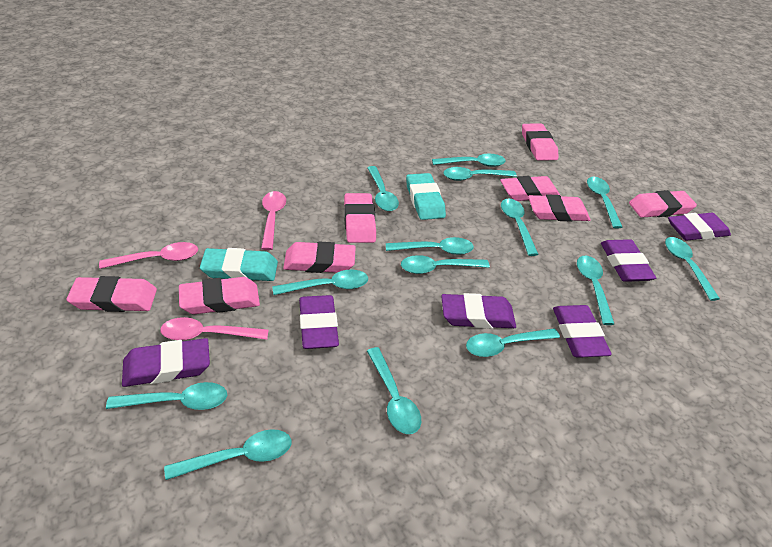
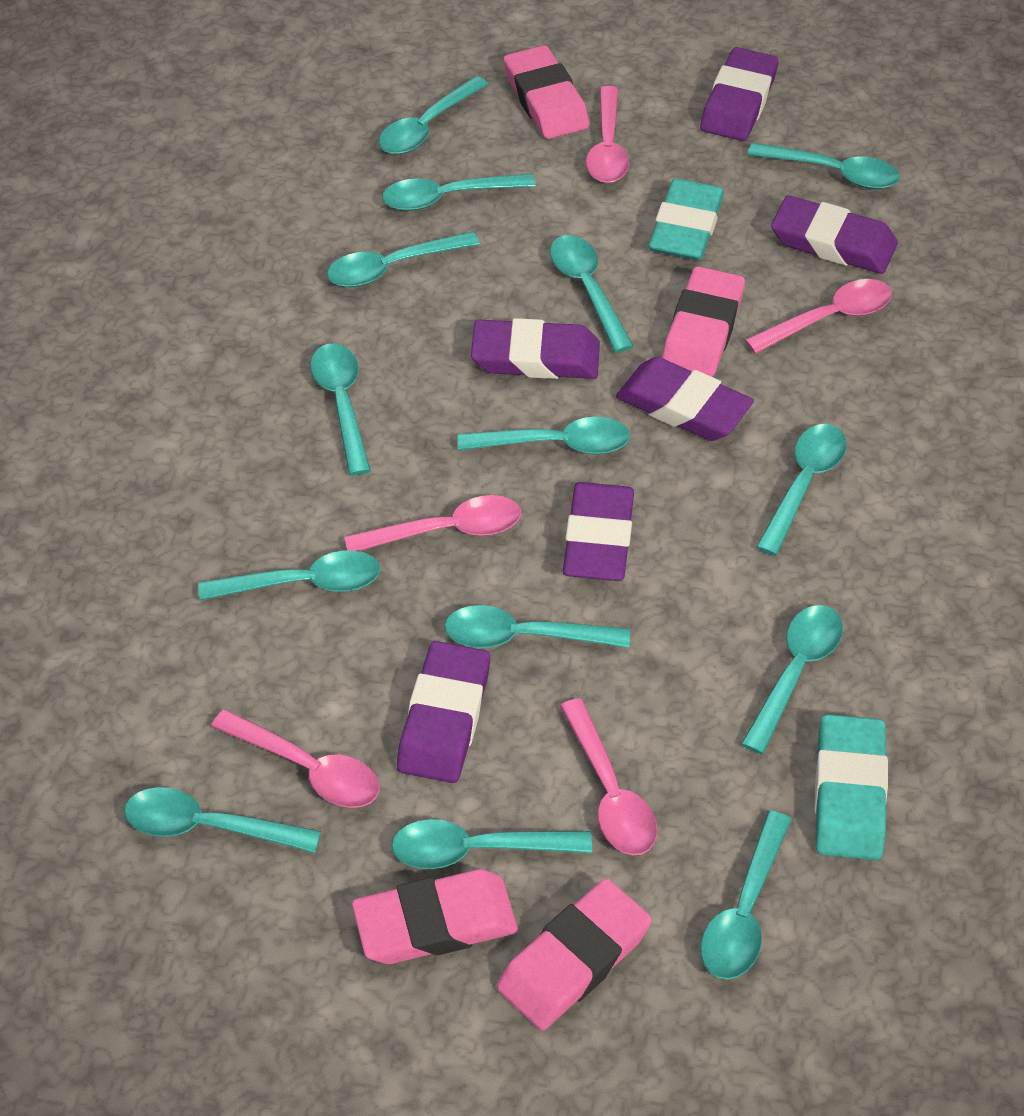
pink eraser: [67,276,157,312] [179,277,260,314] [283,242,356,273] [344,193,376,243] [500,176,561,201] [522,124,558,161] [528,194,590,222] [629,190,697,218] = 8 -> [352,869,518,964] [497,878,652,1031] [504,45,589,139] [662,266,745,377] = 4
pink spoon: [99,242,198,269] [160,317,269,340] [261,191,286,250] = 3 -> [211,709,380,808] [345,495,521,551] [560,698,657,855] [586,86,629,183] [745,279,892,354] = 5

